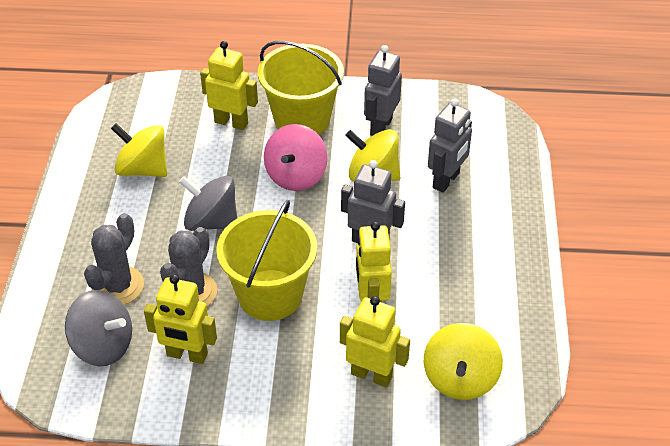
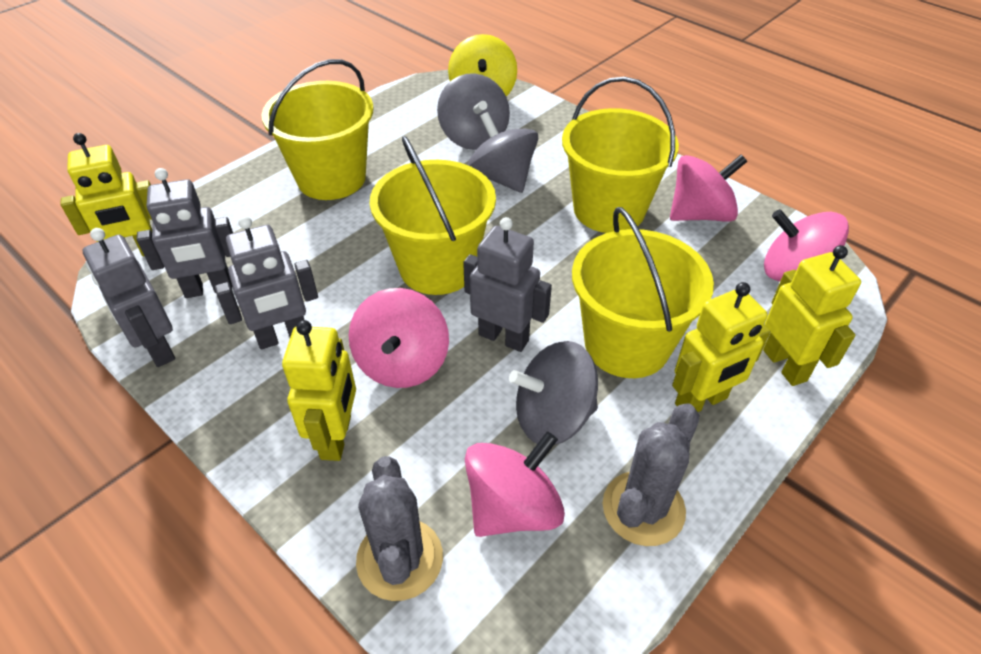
grey robot: [341,160,405,243] [364,45,402,136] [428,98,472,192] = 3 -> [83,228,175,367] [137,168,233,298] [215,216,318,349] [463,217,552,352] = 4
grey spinning top: [65,290,132,367] [179,176,237,231] = 2 -> [437,73,510,150] [467,112,538,193] [509,341,598,445] = 3
pink spinning top: [264,124,328,191] = 1 -> [349,288,449,388] [465,431,565,537] [670,155,747,222] [764,209,849,281] = 4
yellow bucket: [216,200,317,321] [258,41,344,135] = 2 -> [262,59,374,200] [370,136,496,295] [562,77,679,233] [572,207,714,378] = 4
yellow spinning top: [111,123,167,177] [345,129,400,182] [424,323,503,400] = 3 -> [448,34,517,96] = 1

